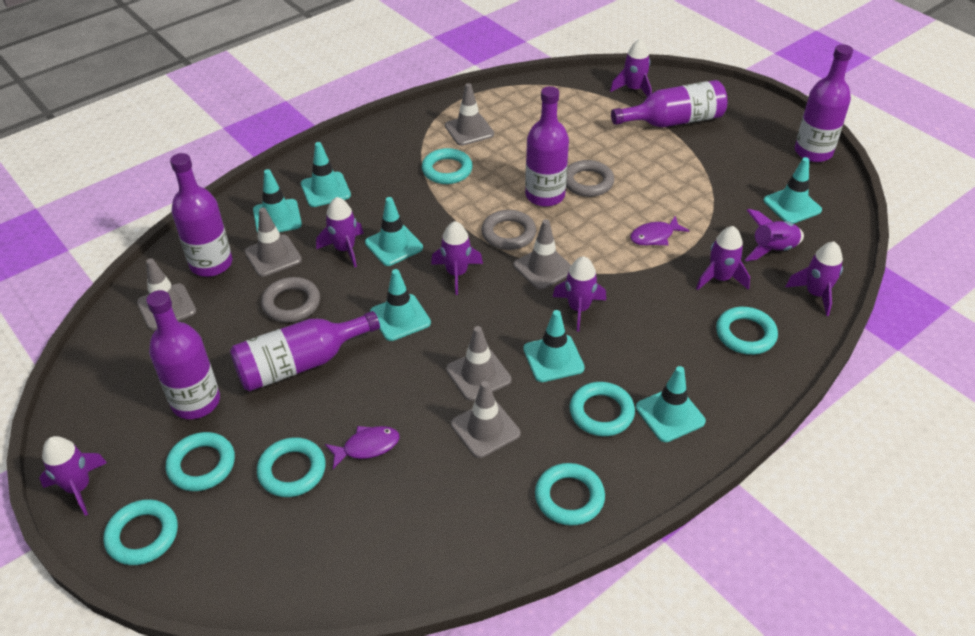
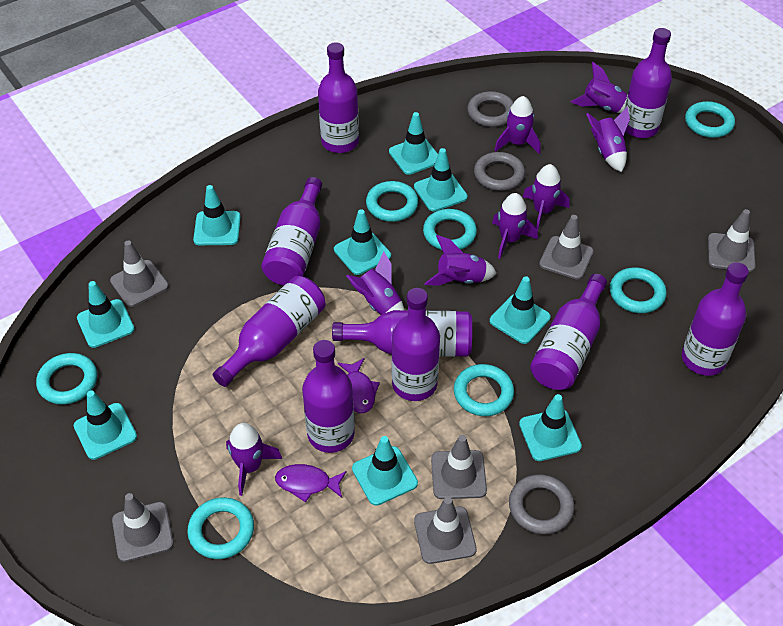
purple bottle: [146,290,220,419] [170,153,232,277] [230,311,380,391] [525,86,569,207] [611,80,727,127] [795,44,853,162] = 6 -> [213,276,326,387] [261,177,322,285] [302,340,355,453] [318,42,359,153] [332,310,472,357] [392,288,440,401] [530,274,607,390] [624,28,672,138] [682,262,749,376] = 9
turquoise traffic cone: [253,169,302,233] [301,142,351,207] [365,197,423,266] [370,269,431,341] [523,310,585,382] [636,366,706,442] [763,157,822,224] = 7 -> [74,390,137,460] [77,281,135,348] [193,185,241,245] [334,209,391,275] [352,436,418,506] [389,112,438,175] [414,148,468,212] [490,276,551,344] [519,394,582,461] = 9

